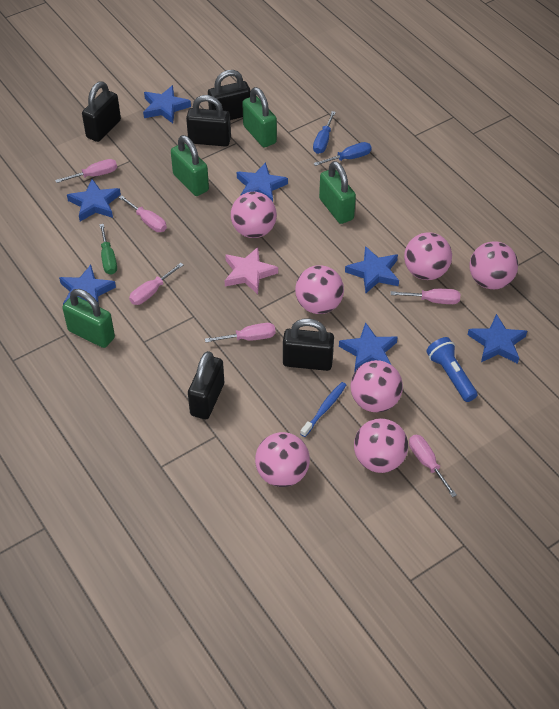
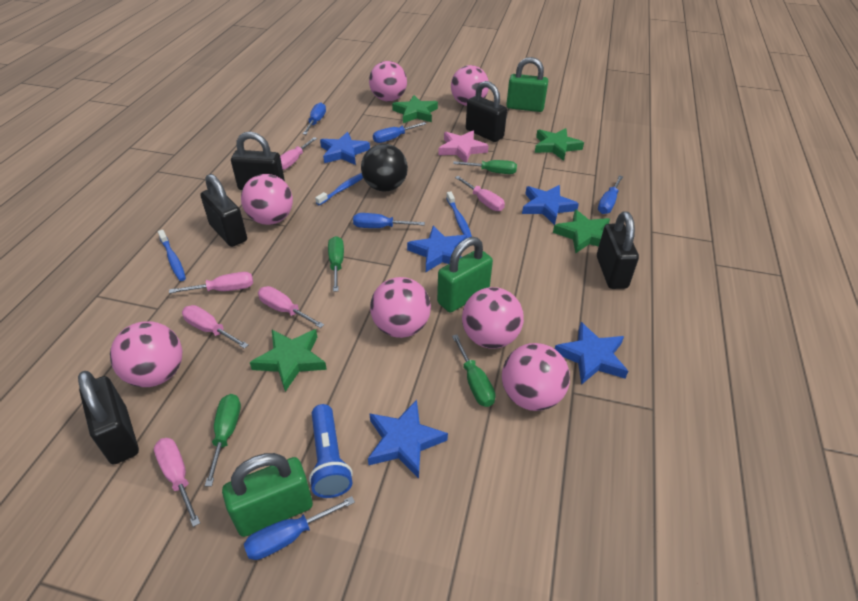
black ball: none = 0 -> [361,144,408,191] = 1
blue screwdriver: [313,111,336,154] [313,142,372,166] = 2 -> [244,496,355,560] [303,102,326,135] [353,213,425,228] [373,122,426,143] [598,175,623,214] = 5
blue star: [59,265,116,304] [67,179,121,222] [143,85,191,123] [237,162,288,202] [339,322,398,373] [345,246,399,293] [467,314,527,364] = 7 -> [320,132,370,165] [368,400,448,479] [407,226,467,272] [522,185,579,225] [555,322,628,385] = 5
blue toothbrush: [300,382,346,437] = 1 -> [158,230,186,281] [315,173,363,205] [446,192,472,238] = 3
green padlock: [62,289,115,348] [171,135,209,196] [242,87,277,148] [319,161,356,224] = 4 -> [222,453,313,537] [437,237,493,312] [506,57,548,112] = 3
green screwdriver: [99,224,117,275] = 1 -> [205,394,241,486] [328,236,344,292] [452,335,496,407] [453,160,517,174] = 4
green star: none = 0 -> [250,329,327,392] [392,95,438,123] [535,128,584,161] [553,209,610,253] = 4

